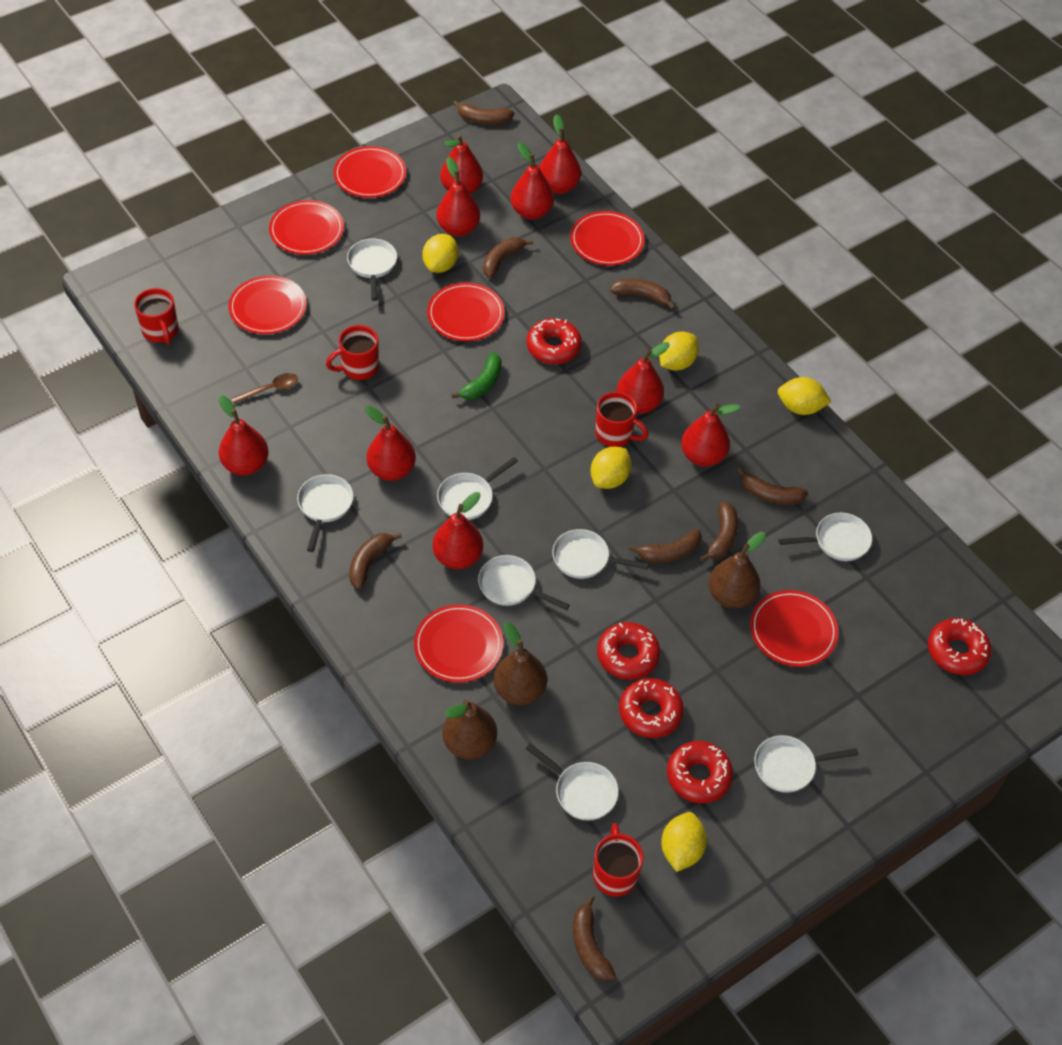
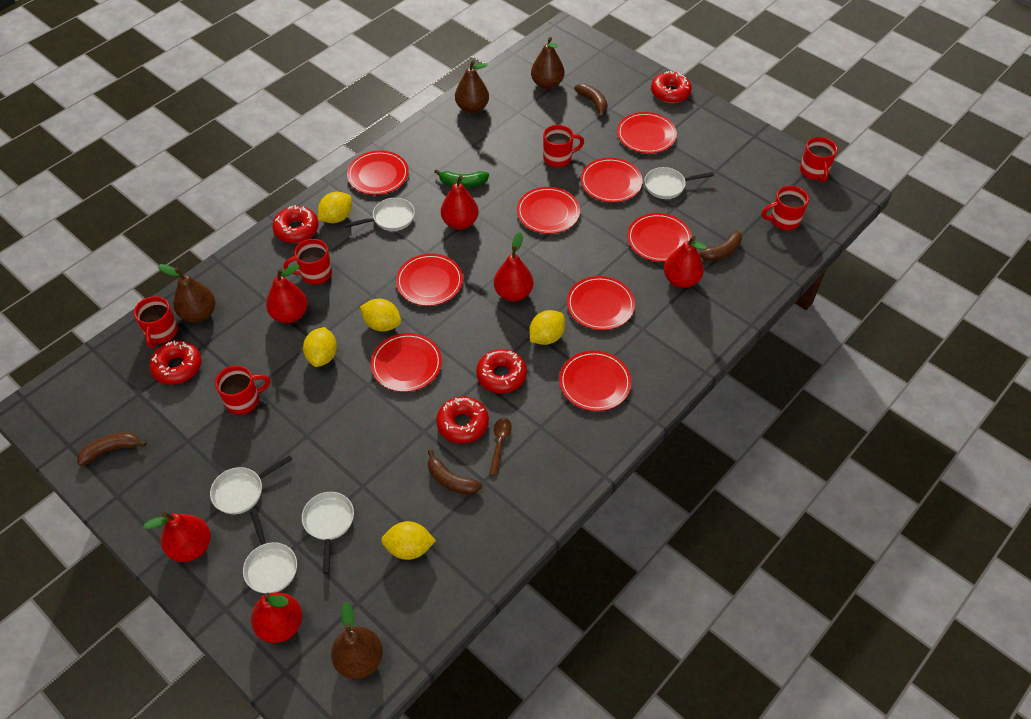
brown banana: [349,533,402,589] [453,101,514,125] [483,237,534,278] [573,895,616,981] [610,279,675,310] [629,529,702,563] [700,501,738,562] [737,467,808,505] = 8 -> [77,432,147,466] [428,450,482,495] [574,84,608,118] [698,231,742,261] = 4
brown pear: [442,700,497,759] [493,622,547,705] [709,532,766,608] = 3 -> [158,264,216,322] [331,602,383,679] [455,60,489,113] [531,37,565,89] = 4
red mug: [134,288,179,344] [326,325,379,380] [593,823,643,897] [595,392,648,447] = 4 -> [134,296,178,348] [215,366,270,415] [284,239,332,285] [543,125,584,167] [762,186,809,230] [800,137,838,182] = 6
red pear: [219,395,269,475] [365,406,416,481] [432,492,483,569] [437,157,480,236] [440,134,483,194] [511,143,554,220] [539,114,581,194] [617,342,670,414] [681,403,741,467] = 9 -> [143,512,211,562] [251,592,302,643] [266,264,308,323] [441,175,479,230] [494,232,534,301] [664,236,707,288] = 6
red plate: [228,276,307,334] [269,200,344,255] [334,146,406,198] [414,604,503,682] [427,283,505,341] [570,211,645,266] [750,590,838,667] = 7 -> [347,150,409,195] [371,333,442,392] [396,254,463,306] [517,187,580,234] [559,351,631,411] [567,276,635,330] [581,158,643,202] [617,112,677,153] [627,213,692,262] = 9
white pan: [297,474,353,552] [347,239,397,301] [437,457,518,520] [478,555,570,610] [526,743,619,821] [552,529,649,579] [754,735,859,793] [779,513,872,561] = 8 -> [210,455,292,514] [243,510,297,594] [302,492,354,574] [344,198,415,231] [644,167,714,199] = 5

